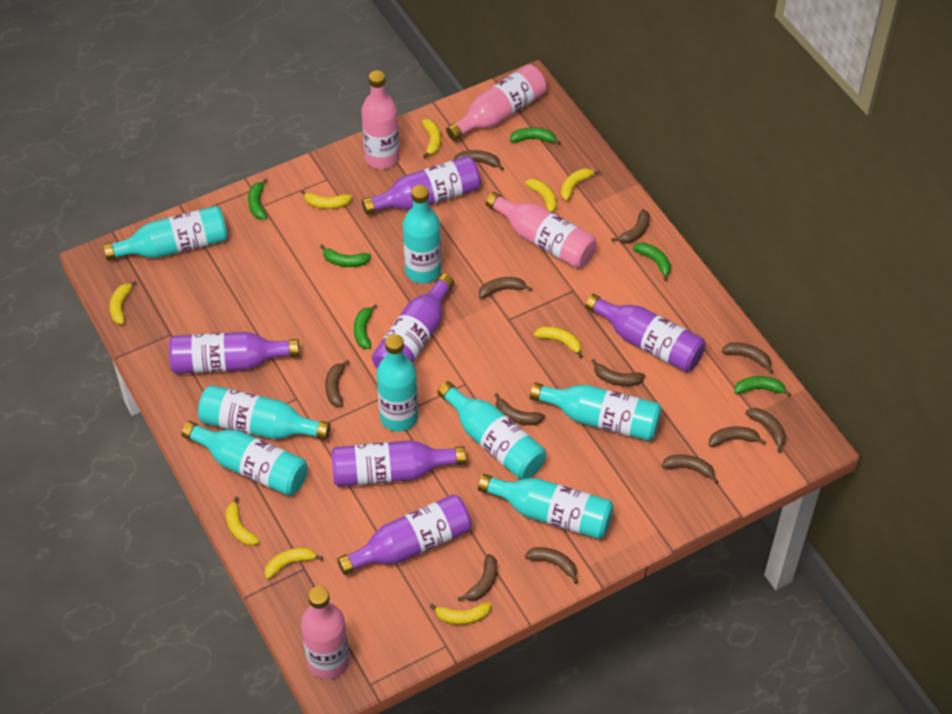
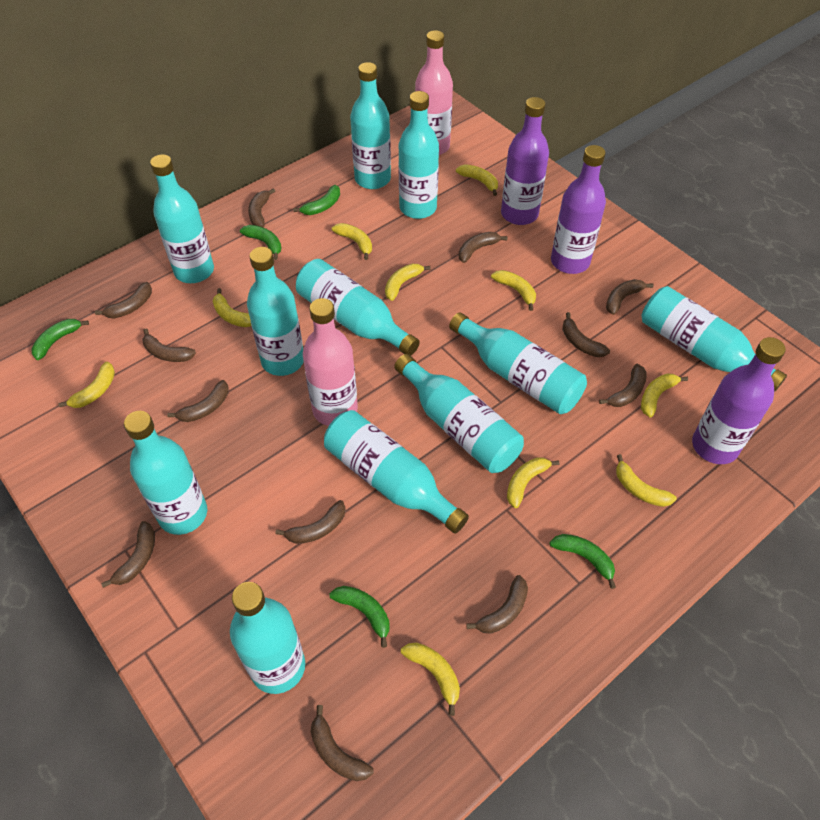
green banana: [248,178,268,220] [320,245,371,267] [354,304,377,349] [510,127,560,145] [633,242,671,281] [734,376,791,396] = 6 -> [31,319,89,360] [240,225,281,260] [293,185,340,215] [330,586,389,648] [550,534,616,589] = 5
pink bottle: [301,586,350,680] [361,70,399,169] [446,64,547,141] [486,192,597,269] = 4 -> [303,298,358,426] [415,30,453,155] = 2
purple bottle: [169,332,299,374] [331,440,466,487] [337,494,472,575] [362,156,481,215] [372,273,454,369] [585,294,706,372] = 6 -> [501,97,549,225] [551,145,606,274] [692,337,786,464] = 3
turquoise bottle: [103,206,228,261] [181,421,308,496] [198,385,331,440] [376,334,418,432] [403,185,441,283] [437,381,546,480] [478,474,614,539] [530,382,662,441] = 8 -> [124,411,207,535] [150,154,214,283] [230,582,305,694] [247,247,304,376] [296,259,420,356] [324,410,469,534] [350,62,391,189] [394,354,524,473] [398,91,439,219] [449,312,587,414] [641,286,787,392] = 11
yellow banana: [110,280,137,324] [226,496,259,546] [264,547,323,579] [301,190,352,209] [422,119,441,158] [429,602,491,625] [525,179,557,212] [534,326,583,358] [561,168,600,201] = 9 -> [59,362,115,408] [213,288,251,327] [332,223,372,260] [385,264,431,301] [401,643,460,716] [456,164,498,196] [491,270,536,311] [507,457,559,508] [616,454,677,507] [641,373,688,418] = 10

